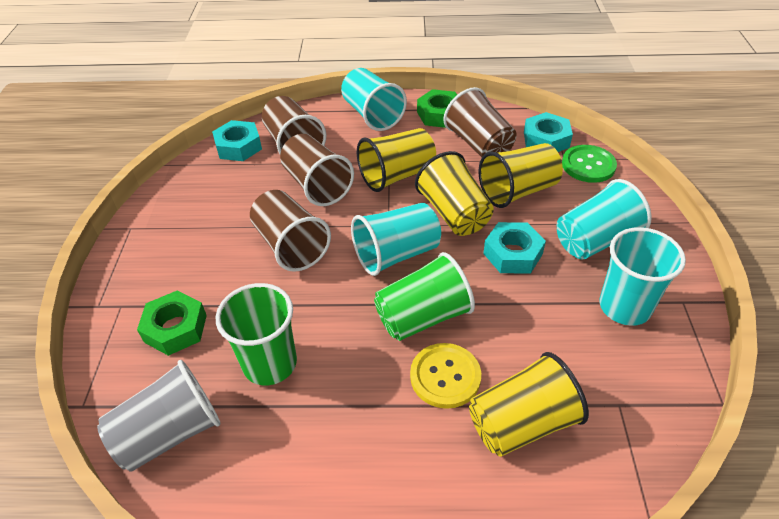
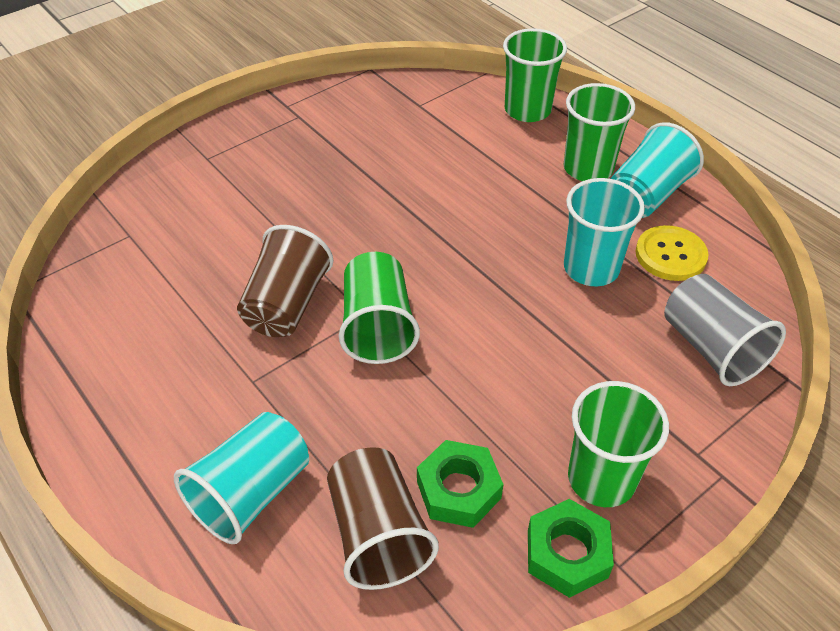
brown cup: [250,190,331,272] [262,96,326,154] [280,134,354,206] [443,87,517,157] = 4 -> [237,225,333,337] [327,448,439,590] = 2
green button: [562,145,617,183] = 1 -> none = 0
green cup: [216,283,297,385] [374,252,475,341] = 2 -> [339,252,420,364] [503,28,567,122] [564,83,635,181] [568,381,669,507] = 4
turquoise cup: [341,68,407,131] [351,203,441,276] [557,179,652,260] [599,227,686,326] = 4 -> [174,412,309,544] [564,178,645,286] [610,122,704,218] = 3
turquoise nut: [212,120,262,161] [483,222,546,274] [524,112,573,152] = 3 -> none = 0
yellow cup: [357,128,436,192] [415,151,494,236] [469,352,589,457] [479,143,563,208] = 4 -> none = 0

